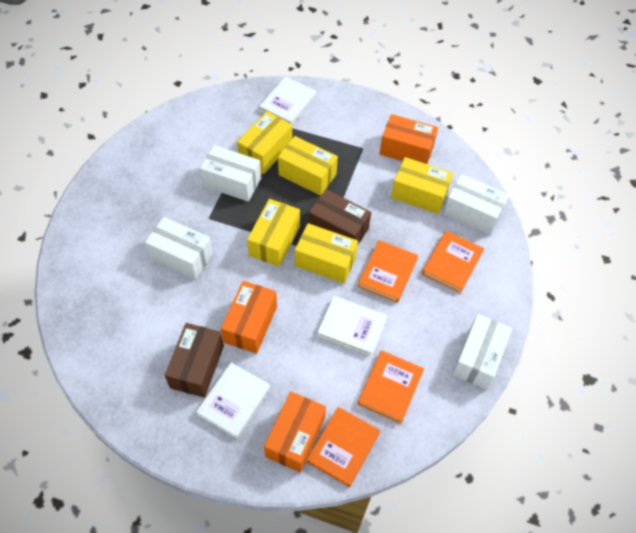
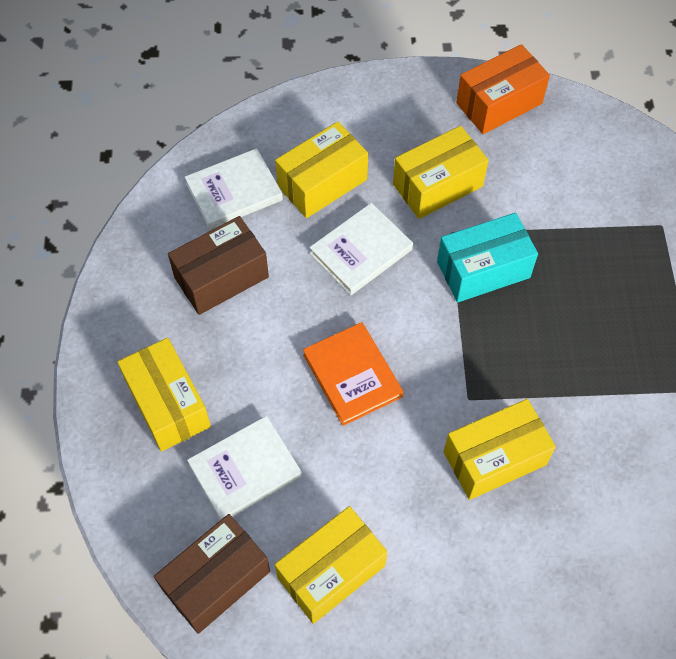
orange book: [307,407,380,487] [358,240,418,303] [358,350,424,424] [422,231,484,293] = 4 -> [303,322,403,426] = 1
orange box: [221,281,277,354] [264,391,326,472] [380,114,438,164] = 3 -> [456,44,550,134] = 1
turquoise box: none = 0 -> [437,213,538,302] = 1
white box: [145,217,213,279] [200,145,261,202] [443,174,509,235] [452,314,512,389] = 4 -> none = 0

